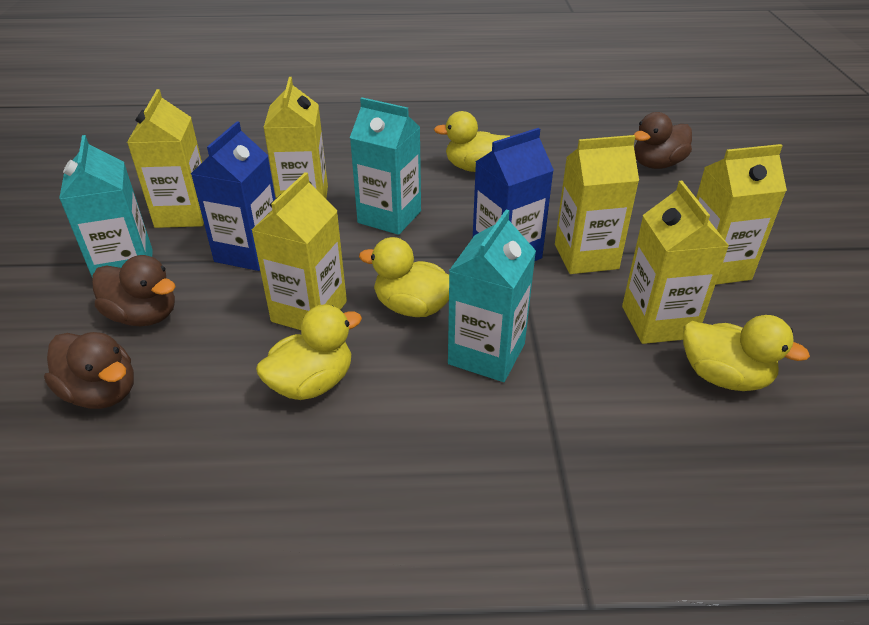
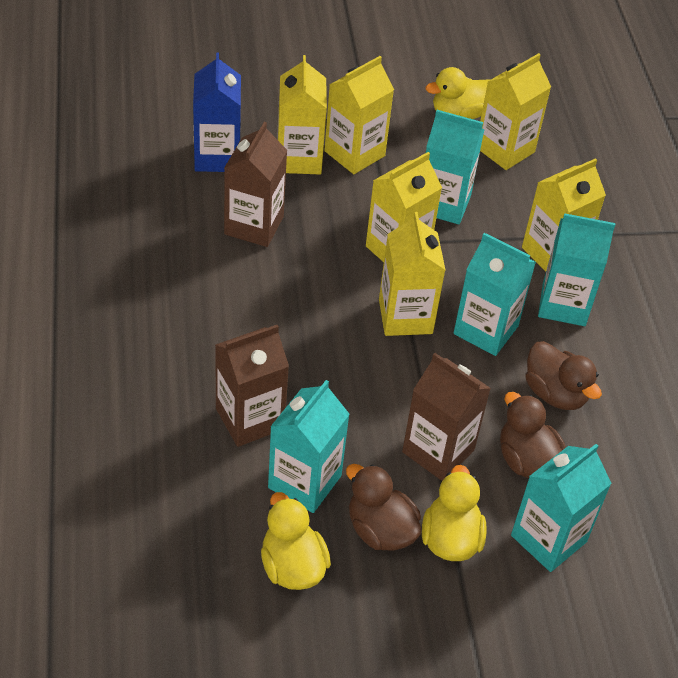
blue carton: [191,121,275,271] [473,128,554,261] = 2 -> [193,52,241,172] = 1
brown carton: none = 0 -> [215,325,289,447] [224,122,287,247] [402,353,491,481] = 3
turquoise carton: [59,135,152,276] [350,97,421,235] [448,210,536,382] = 3 -> [268,380,349,513] [426,110,484,224] [454,233,536,356] [511,444,612,572] [538,213,615,326] = 5
yellow duck: [256,304,362,400] [359,237,449,317] [434,111,510,172] [683,315,810,391] = 4 -> [261,492,331,590] [422,465,487,561] [426,67,491,119] = 3

